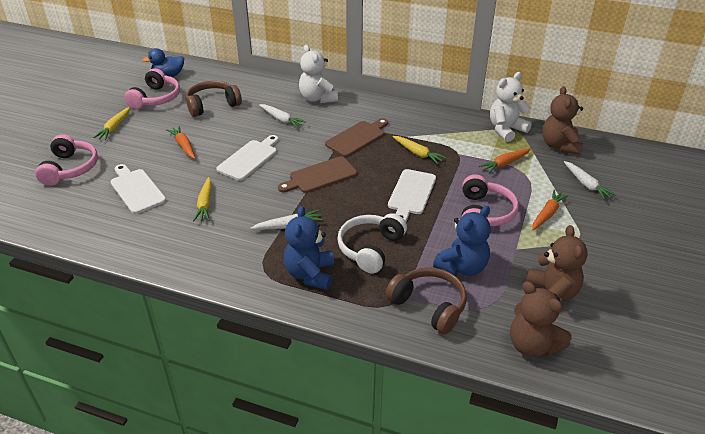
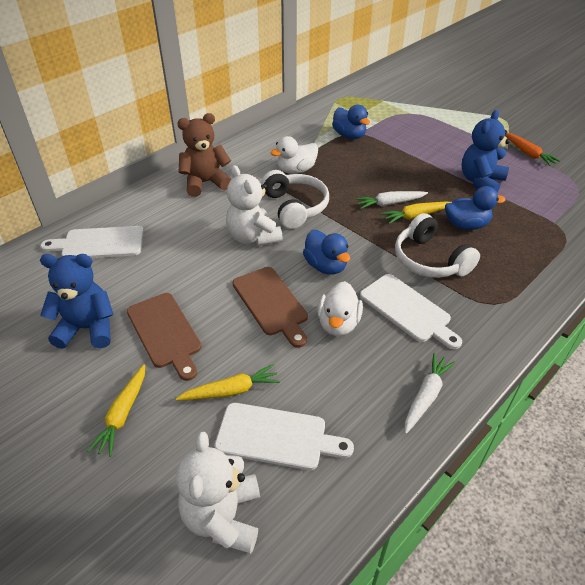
blue duck: [143,48,184,77] = 1 -> [303,230,350,275] [332,105,370,139] [445,186,505,230] = 3
brown headphones: [186,81,242,117] [385,267,467,334] = 2 -> none = 0
brown teddy bear: [510,281,572,357] [526,225,588,304] [542,86,583,155] = 3 -> [177,113,231,197] = 1
orange carrot: [167,126,195,159] [479,148,531,174] [532,190,569,230] = 3 -> [505,133,561,166] = 1
pink headphones: [35,134,98,186] [124,68,180,109] [461,174,519,226] = 3 -> none = 0
white carrot: [250,210,323,230] [259,104,306,128] [564,161,616,200] = 3 -> [355,191,428,209] [405,353,455,434] = 2
white duck: none = 0 -> [270,136,318,174] [317,281,363,336] = 2
white headphones: [337,213,407,273] = 1 -> [261,170,329,229] [395,213,480,278] = 2

